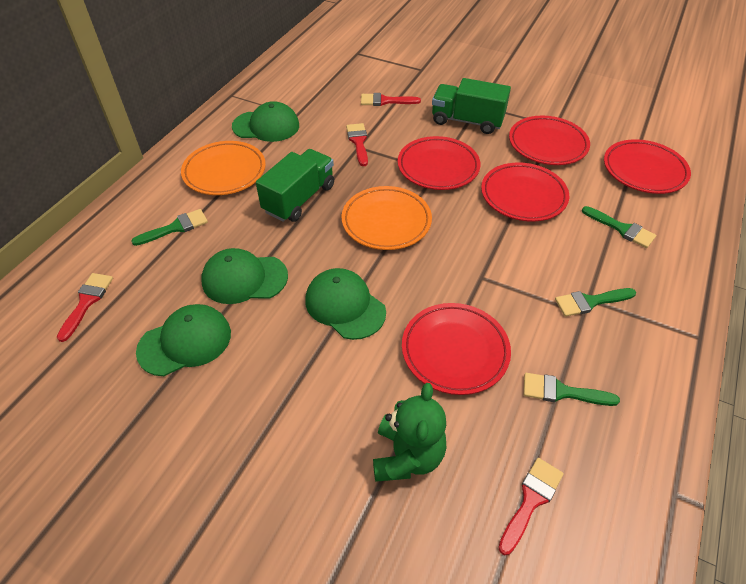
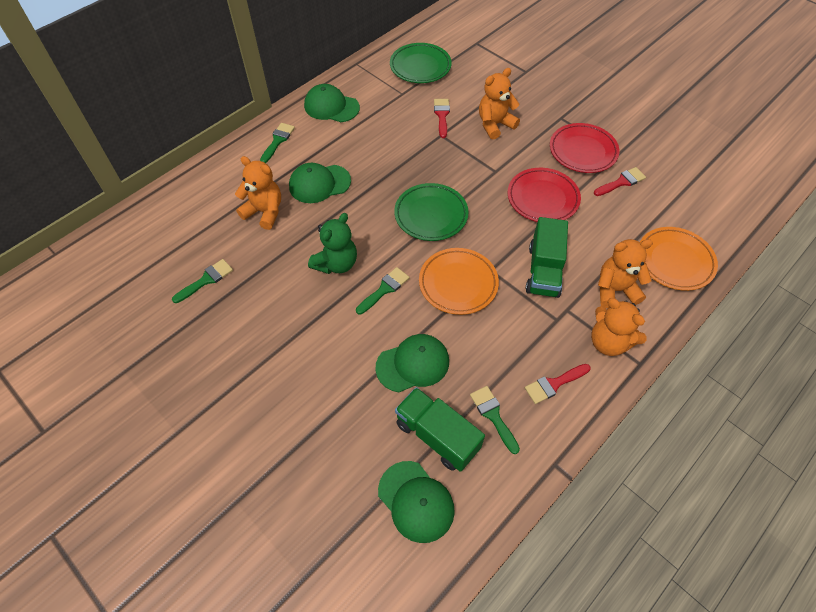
green plate: none = 0 -> [390,43,452,83] [394,183,469,241] = 2
orange teddy bear: none = 0 -> [235,156,281,230] [479,68,520,139] [591,298,647,356] [598,239,653,308] = 4
red brush: [57,273,113,342] [346,123,368,166] [361,93,421,106] [498,458,564,555] = 4 -> [434,99,450,138] [525,364,591,404] [594,167,646,196] = 3
red plate: [398,136,481,190] [402,303,511,395] [481,162,569,222] [509,116,590,165] [604,139,691,194] = 5 -> [508,168,581,222] [550,123,619,173] = 2

